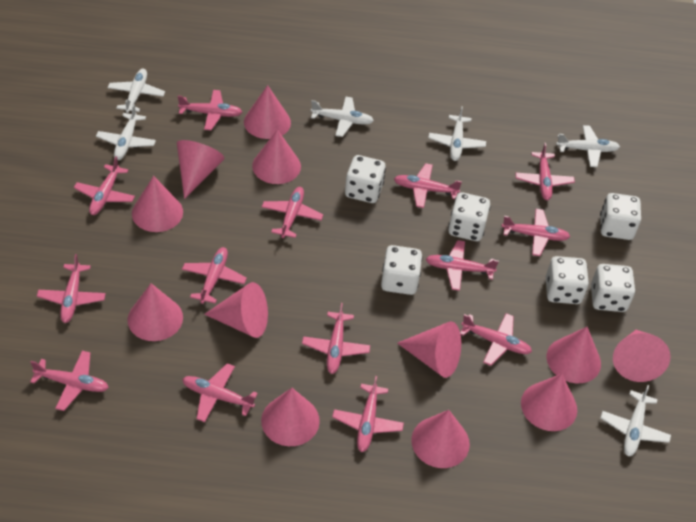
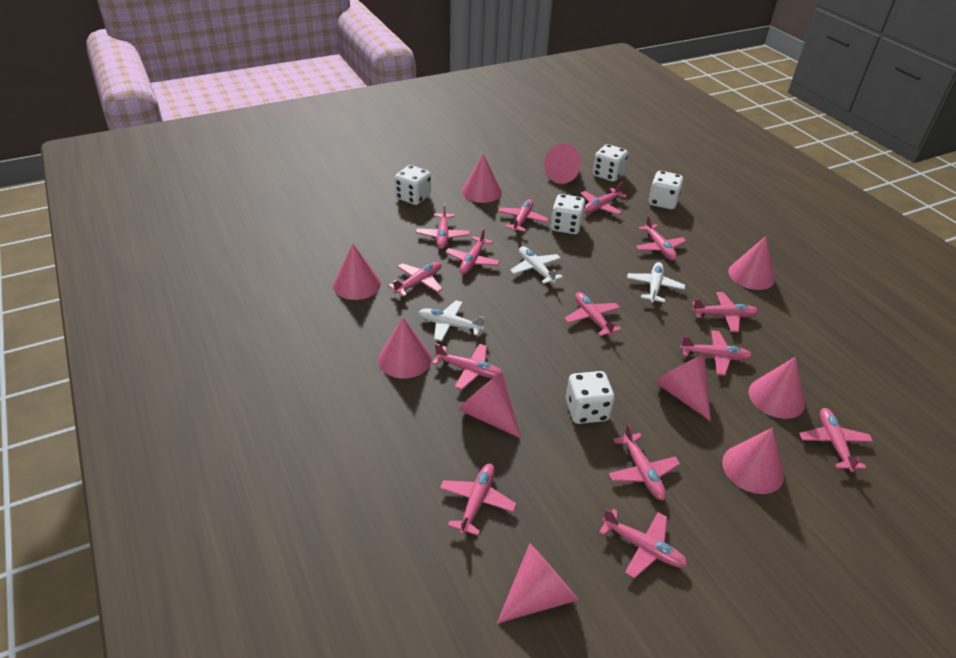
pink cone: [127,283,183,341] [132,176,183,232] [177,140,224,199] [204,282,268,338] [244,85,291,139] [252,129,301,184] [261,388,320,446] [397,321,461,378] [411,410,470,468] [521,374,577,431] [546,327,601,383] [613,330,670,382] = 12 -> [333,244,381,300] [378,318,431,379] [459,372,521,438] [462,154,502,203] [497,543,578,624] [544,143,581,184] [655,355,711,421] [722,428,784,494] [728,236,775,290] [748,357,805,419] = 10
white dice: [345,155,386,203] [381,245,423,295] [448,192,491,241] [546,256,589,304] [591,264,635,312] [600,193,641,240] = 6 -> [395,165,431,205] [550,194,585,234] [566,371,615,424] [593,144,628,182] [648,171,683,209] = 5
white plane: [96,104,156,160] [108,69,165,113] [311,97,374,137] [428,106,486,161] [556,125,620,167] [601,385,671,456] = 6 -> [419,300,485,341] [510,246,563,284] [627,262,685,303] = 3

